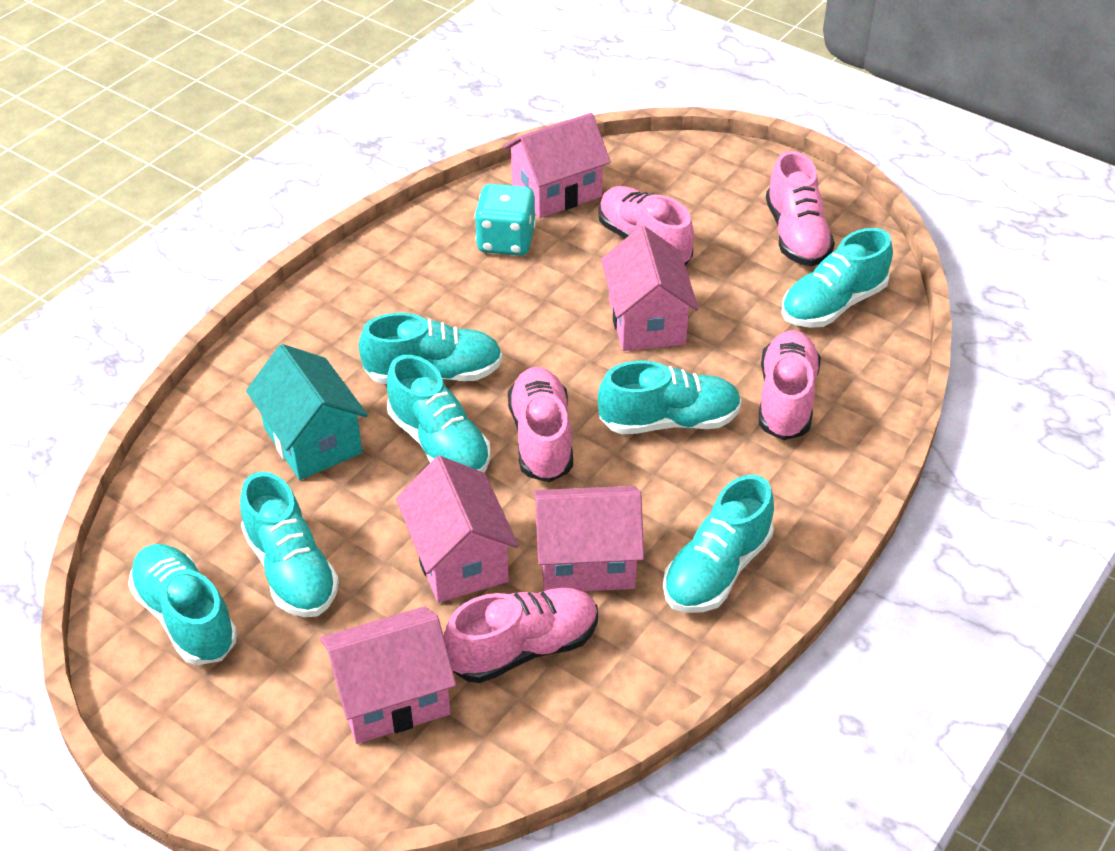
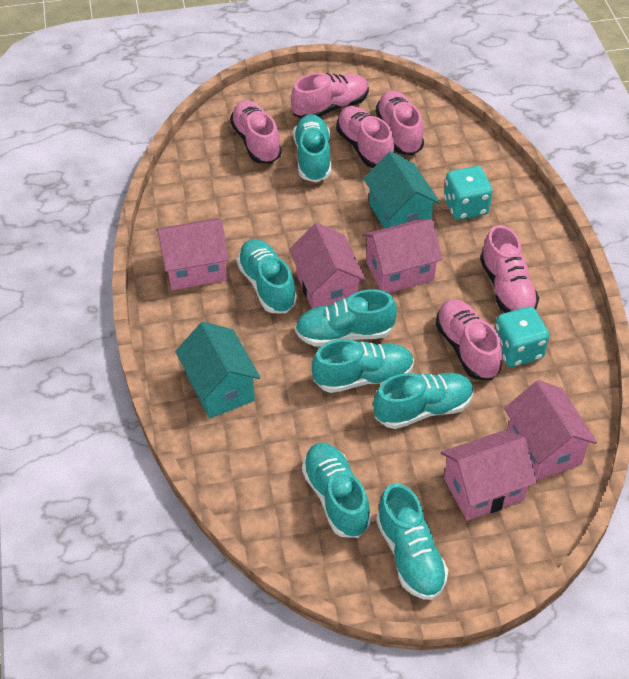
pink shoe: [444,588,598,683] [508,367,573,482] [598,186,694,266] [759,330,821,440] [766,151,835,267] = 5 -> [230,100,282,164] [291,73,369,118] [336,106,395,168] [376,90,424,155] [435,299,503,380] [480,225,539,313] = 6
turquoise dice: [474,184,536,256] = 1 -> [444,166,492,220] [495,307,549,367] = 2
turquoise house: [246,344,368,480] = 1 -> [175,322,261,418] [363,151,440,228] = 2

